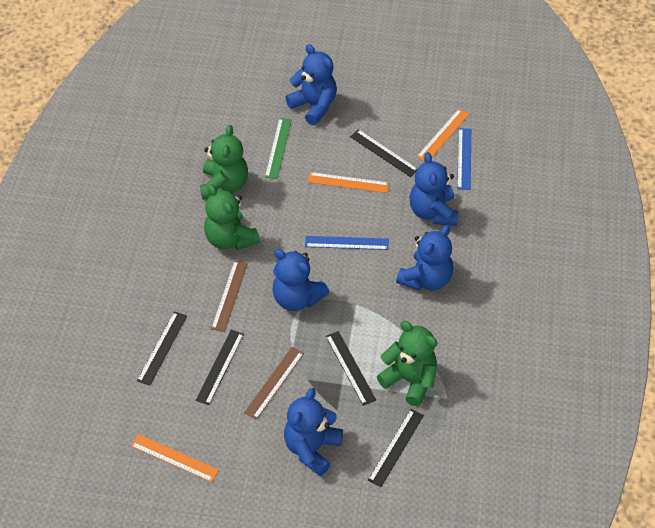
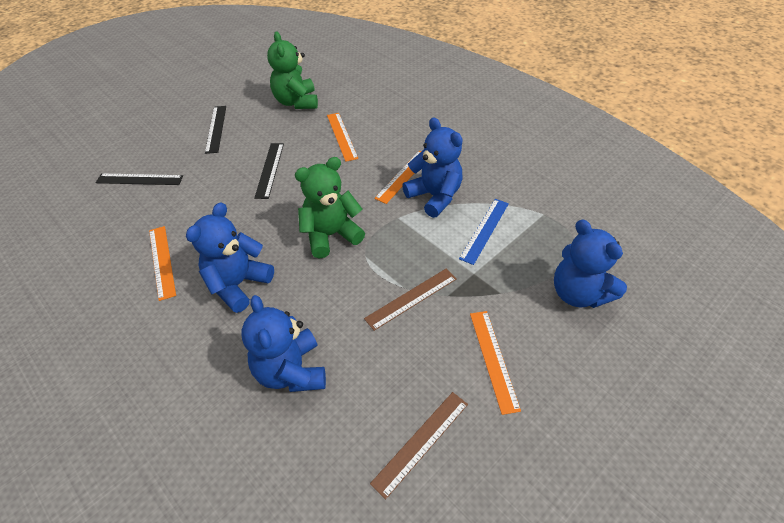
black ruler: [137,311,187,386] [196,330,244,405] [326,331,376,406] [350,129,417,177] [368,409,424,487] = 5 -> [96,173,183,185] [205,106,226,154] [254,143,284,199] = 3
blue ruler: [305,236,389,250] [457,128,471,190] = 2 -> [459,199,509,265] = 1
blue teddy bear: [272,249,329,311] [284,388,343,476] [285,44,337,125] [396,225,453,291] [410,152,459,226] = 5 -> [186,202,274,313] [242,295,326,392] [402,117,463,218] [554,219,627,308] = 4
green ruler: [265,118,292,179] = 1 -> none = 0
green teddy bear: [200,125,248,200] [204,184,260,250] [377,321,437,406] = 3 -> [267,32,318,109] [295,157,365,258] = 2
orange ruler: [131,434,219,482] [308,172,389,193] [417,109,469,161] = 3 -> [149,226,176,301] [327,113,358,162] [374,151,422,204] [470,311,521,415] = 4

